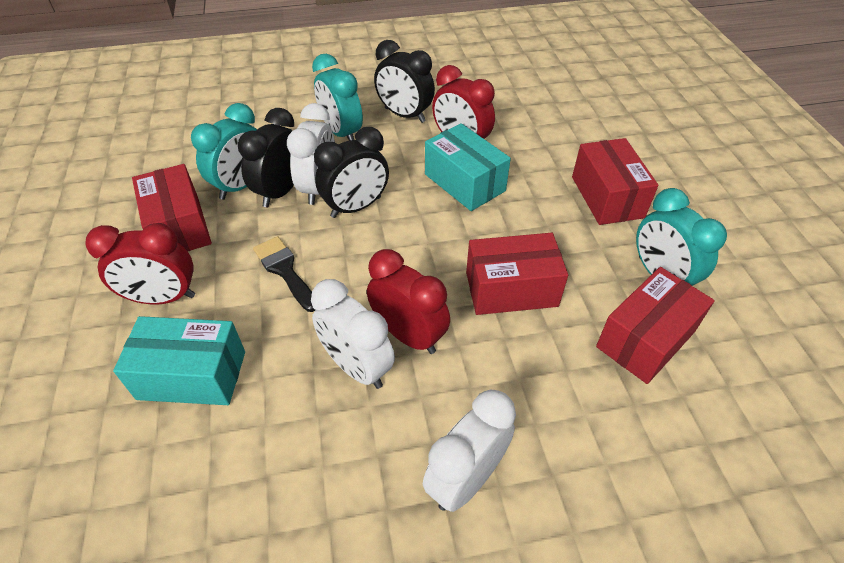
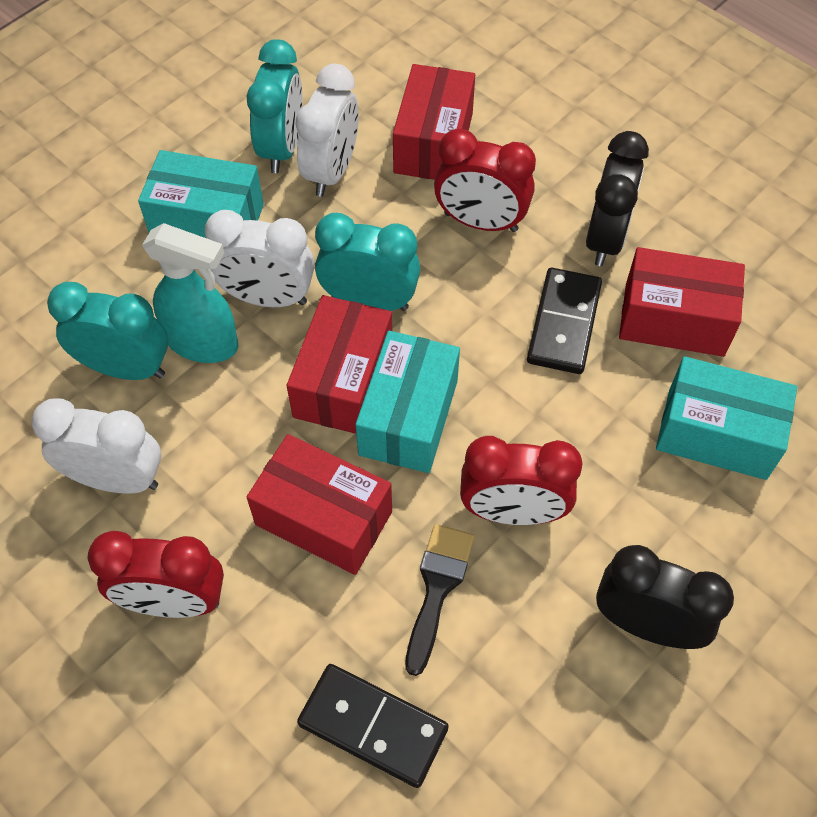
black clock: [238,108,294,207] [314,127,389,218] [374,40,435,123] = 3 -> [586,131,649,266] [596,545,734,649] = 2
black domino: none = 0 -> [297,664,449,788] [527,268,602,374] = 2
turquoise box: [113,316,245,405] [425,123,511,211] = 2 -> [138,150,264,238] [355,331,460,473] [656,356,797,480] = 3
turquoise spray bottle: none = 0 -> [142,223,238,363] = 1

